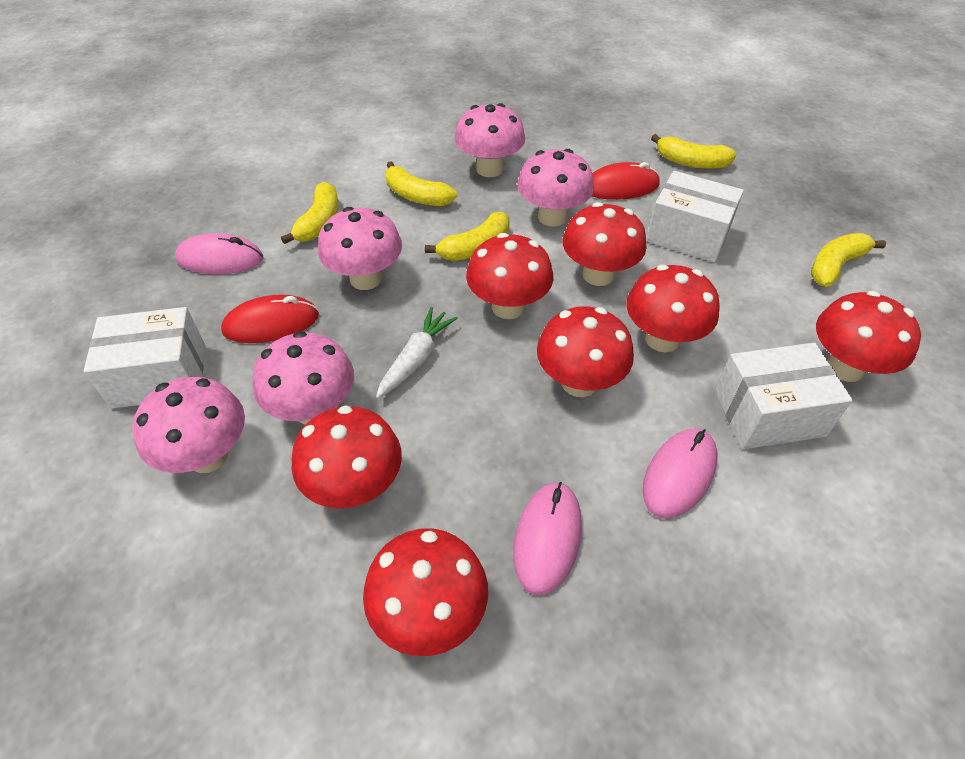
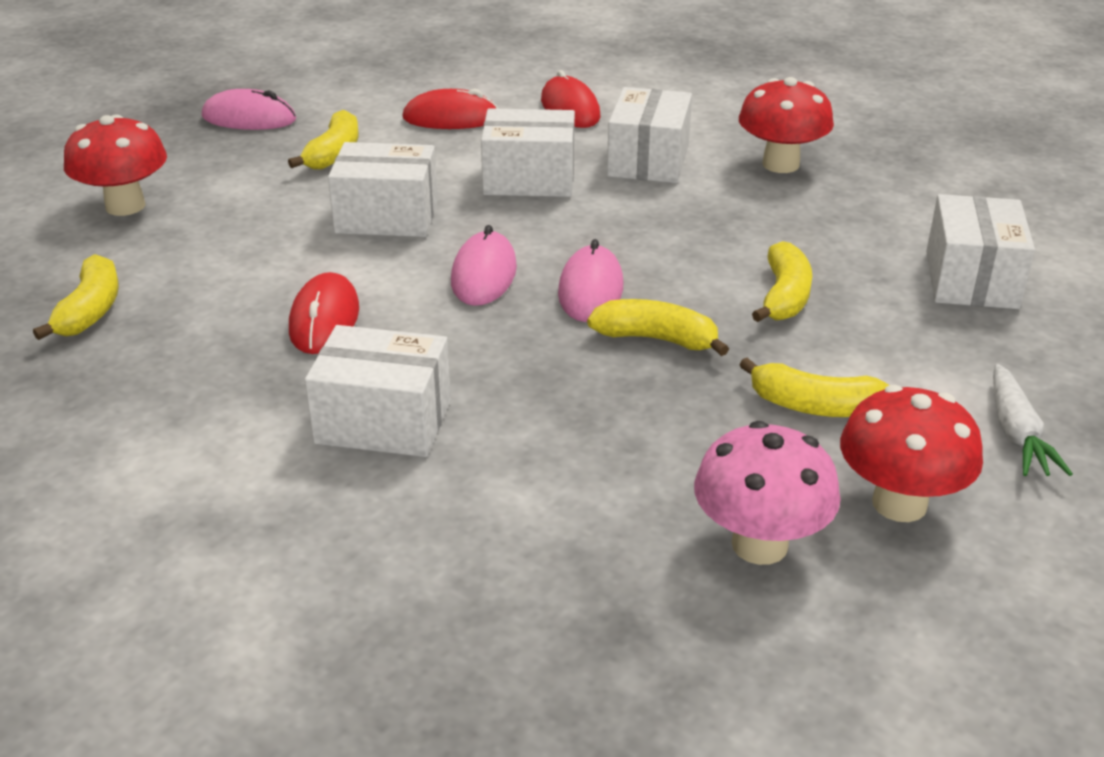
pink mushroom: [132,377,245,473] [253,331,354,425] [318,207,402,290] [455,103,525,177] [517,149,594,227] = 5 -> [694,421,841,565] = 1
red mouse: [221,295,319,343] [592,162,660,200] = 2 -> [289,272,359,354] [402,88,498,129] [541,70,600,128] = 3
red mushroom: [292,405,402,508] [363,528,488,656] [466,233,553,319] [537,306,634,397] [562,202,646,286] [626,265,720,352] [816,291,921,382] = 7 -> [64,114,167,216] [739,77,834,173] [840,385,983,522] = 3
white box: [84,307,206,409] [646,171,744,262] [714,343,853,449] = 3 -> [305,325,451,457] [328,142,438,237] [481,108,575,197] [607,87,692,183] [926,194,1035,309] = 5

